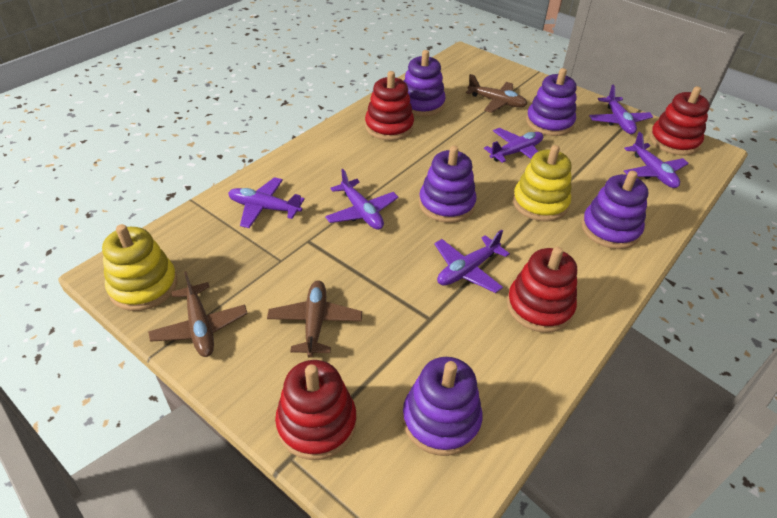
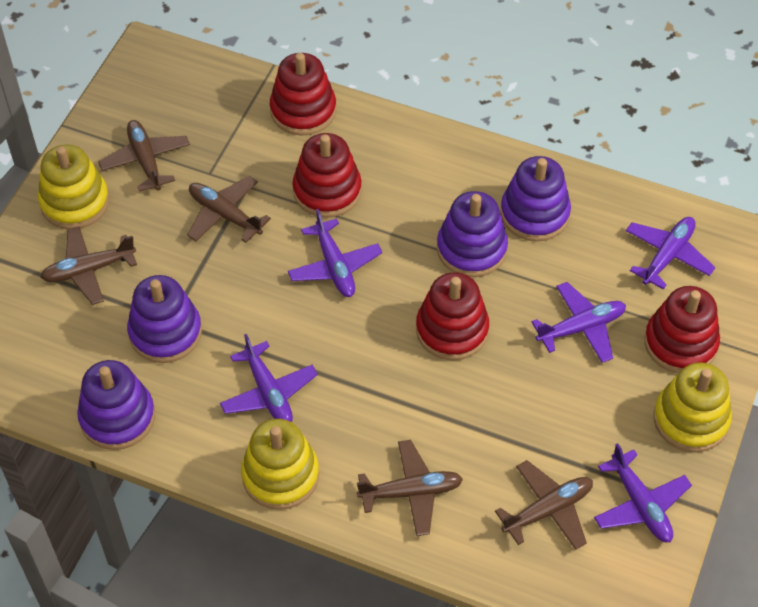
brown plane: [148,271,248,357] [267,280,362,358] [466,74,527,113] = 3 -> [40,227,137,305] [98,120,190,192] [187,176,271,243] [357,440,463,536] [495,460,593,550] = 5
purple plane: [228,177,305,228] [325,169,398,230] [434,230,510,293] [484,128,543,163] [589,85,653,134] [624,132,689,188] = 6 -> [220,334,318,422] [288,209,382,297] [531,282,626,363] [594,443,692,542] [626,217,715,289] = 5
purple stacking toy: [402,357,482,456] [404,50,446,117] [419,146,476,223] [526,68,577,136] [581,171,648,249] = 5 -> [77,360,155,450] [127,275,202,363] [437,191,508,277] [500,156,571,241] = 4
yellow stacking toy: [102,224,178,311] [513,145,572,222] = 2 -> [38,145,109,229] [241,419,319,510] [653,362,732,452] = 3

